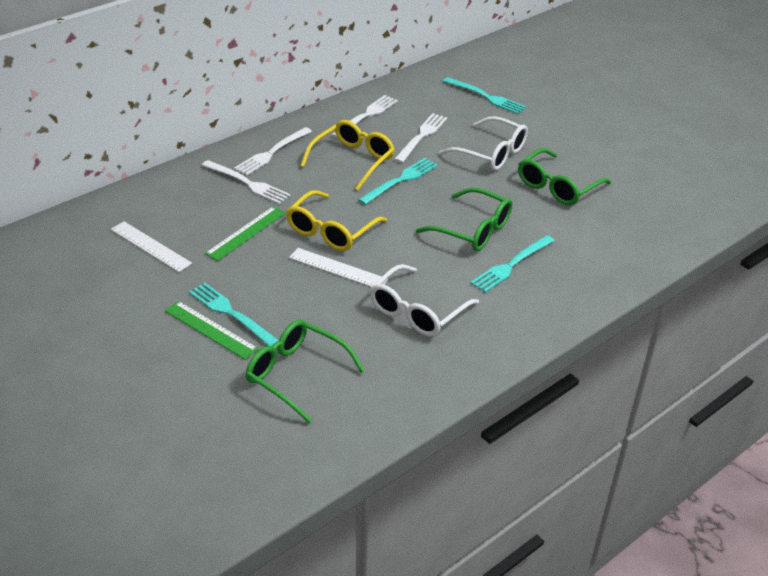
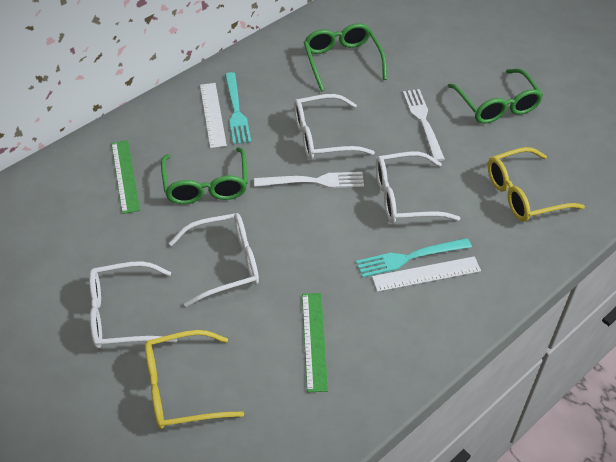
turquoise fork: [189,283,279,346] [358,158,438,205] [443,77,526,114] [470,235,555,293] = 4 -> [225,72,251,144] [356,238,472,278] = 2
white fork: [202,160,291,204] [234,127,312,176] [331,95,398,138] [394,113,447,163] = 4 -> [254,172,364,188] [403,89,445,161] = 2
white glasses: [370,264,479,337] [439,116,528,171] = 2 -> [89,261,177,348] [169,213,259,307] [294,94,375,160] [376,152,461,223] = 4

